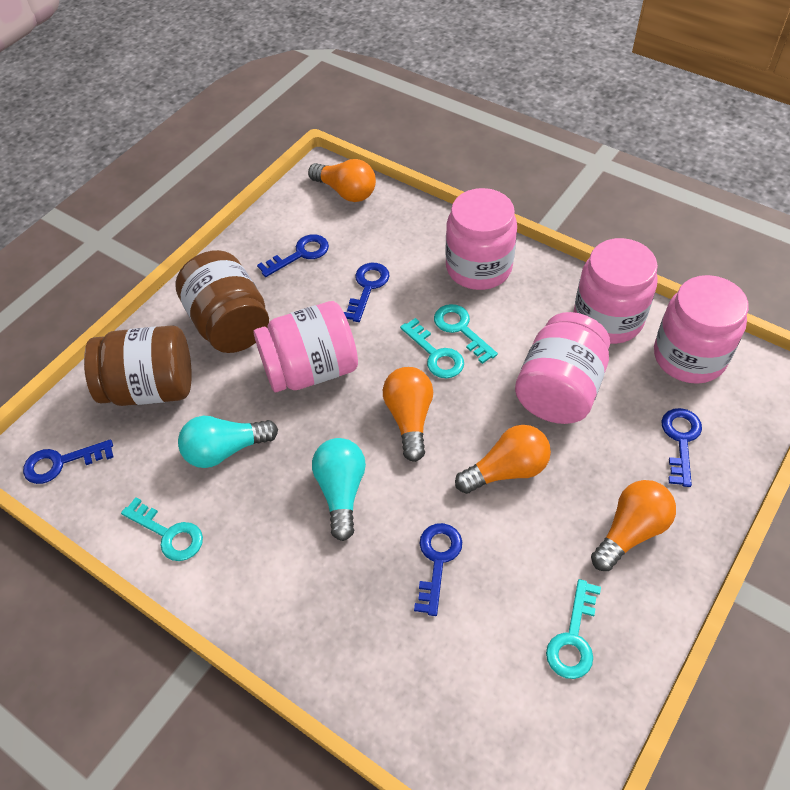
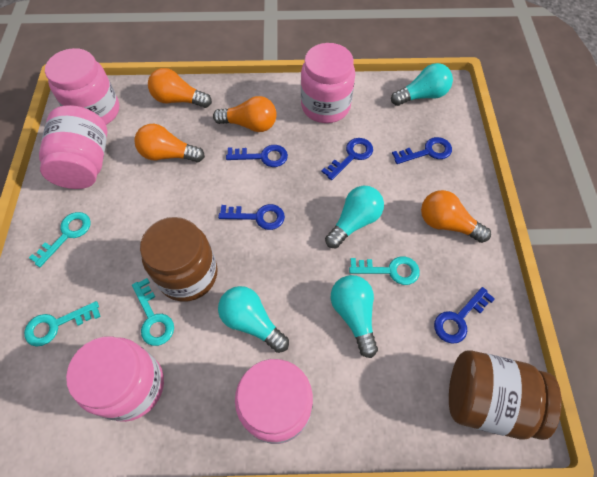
turquoise light bulb: [178,416,278,468] [312,438,366,541] = 2 -> [218,286,289,353] [325,186,384,248] [331,275,378,358] [391,63,453,106] = 4

